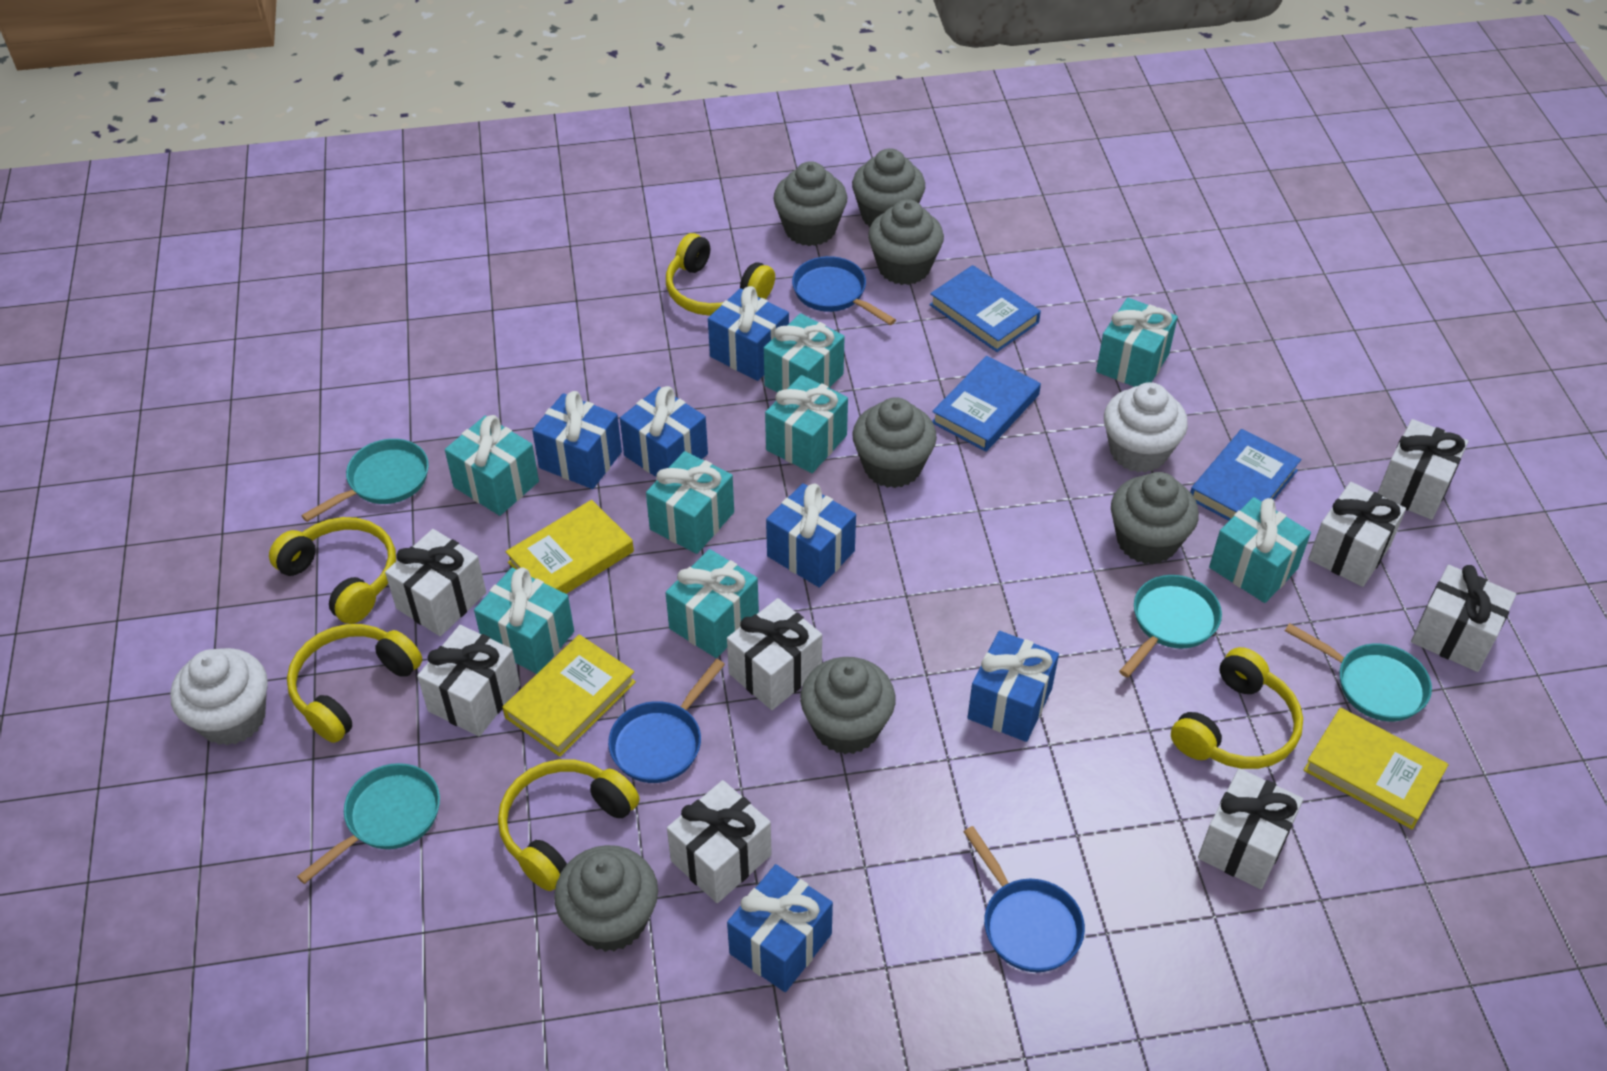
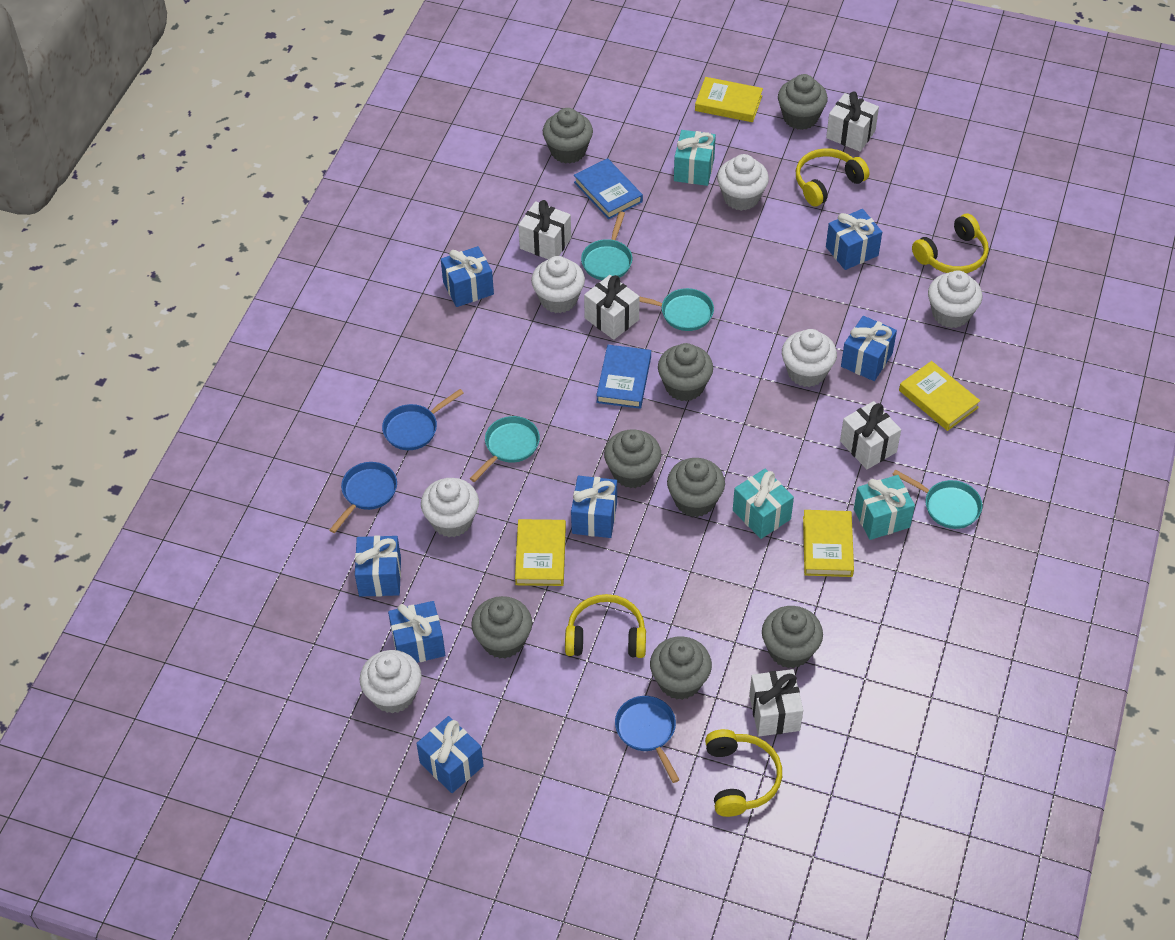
blue book: [929,265,1041,352] [932,356,1041,452] [1190,429,1301,521] = 3 -> [574,158,643,219] [596,345,651,409] = 2
blue gift: [532,391,622,489] [620,386,708,477] [708,286,789,381] [727,864,833,992] [766,483,856,588] [967,631,1059,742] = 6 -> [355,536,401,597] [388,601,445,663] [416,716,484,793] [441,246,494,307] [571,476,617,538] [826,209,882,270] [841,316,897,381] = 7
grey cupcake: [554,845,658,952] [773,161,847,246] [800,657,895,754] [852,148,925,228] [852,397,937,488] [868,199,944,285] [1111,472,1199,564] = 7 -> [471,596,532,659] [543,108,593,164] [604,429,661,488] [650,637,712,700] [658,343,713,401] [667,458,725,517] [762,606,823,668] [778,74,828,130] = 8
turquoise gift: [445,415,539,516] [474,568,574,674] [646,451,734,554] [666,549,759,658] [764,313,845,393] [765,375,848,473] [1096,298,1178,387] [1209,497,1311,603] = 8 -> [674,130,716,186] [733,469,794,539] [854,475,915,540] = 3
white cupcake: [170,648,268,745] [1104,382,1188,473] = 2 -> [360,650,422,714] [421,478,479,537] [531,256,585,313] [717,154,769,211] [782,329,837,387] [928,270,982,328] = 6
white gift: [385,529,486,636] [417,625,520,736] [667,780,772,903] [727,598,822,710] [1198,768,1303,889] [1308,482,1406,587] [1378,419,1468,520] [1411,565,1516,672] = 8 -> [518,200,571,259] [584,275,640,340] [749,669,803,736] [826,91,879,152] [840,401,901,469] = 5
yellow book: [502,635,636,757] [506,500,634,594] [1304,708,1449,829] = 3 -> [515,519,566,586] [695,77,763,122] [803,510,854,577] [899,361,980,431] = 4
yellow headphones: [269,517,396,624] [287,624,422,743] [498,759,640,891] [666,233,775,316] [1171,647,1303,769] = 5 -> [565,594,646,658] [705,729,782,817] [796,148,869,206] [912,214,989,273] = 4

